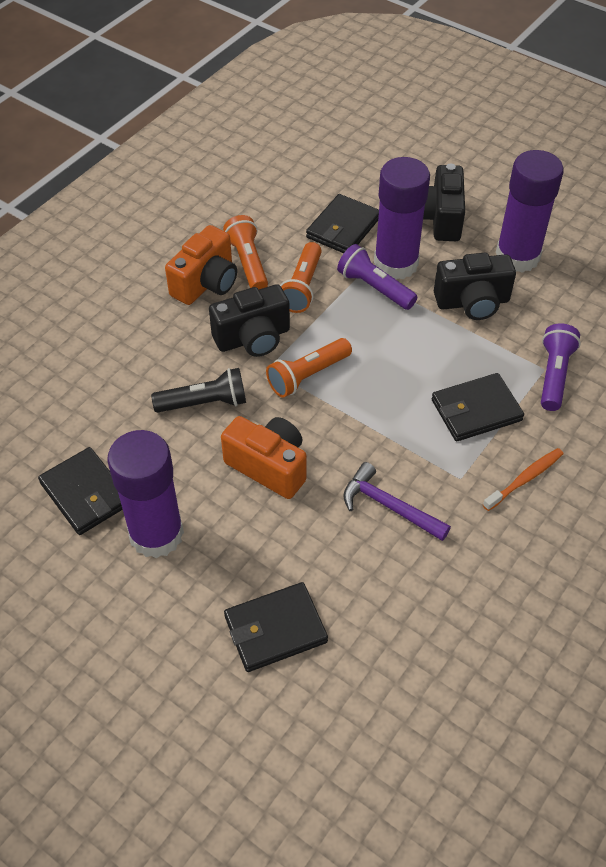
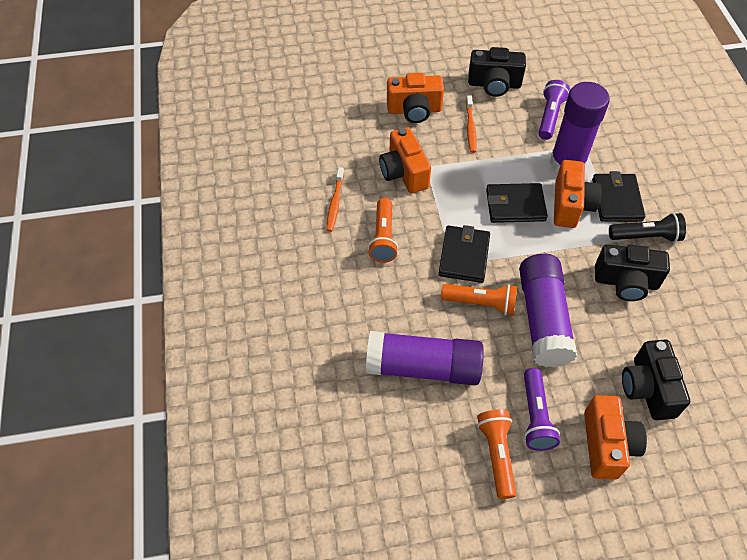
black wallet: [38,447,123,535] [224,582,328,672] [306,194,379,253] [431,373,524,441] = 4 -> [439,225,490,283] [486,183,548,223] [592,171,645,222] = 3
orange camera: [165,225,237,305] [221,416,307,499] = 2 -> [379,127,431,193] [387,73,444,123] [554,160,602,228] [584,395,647,480] = 4
orange toothbrush: [483,448,563,511] = 1 -> [326,167,344,232] [466,96,477,153] = 2
purple hammer: [343,462,451,541] = 1 -> none = 0

